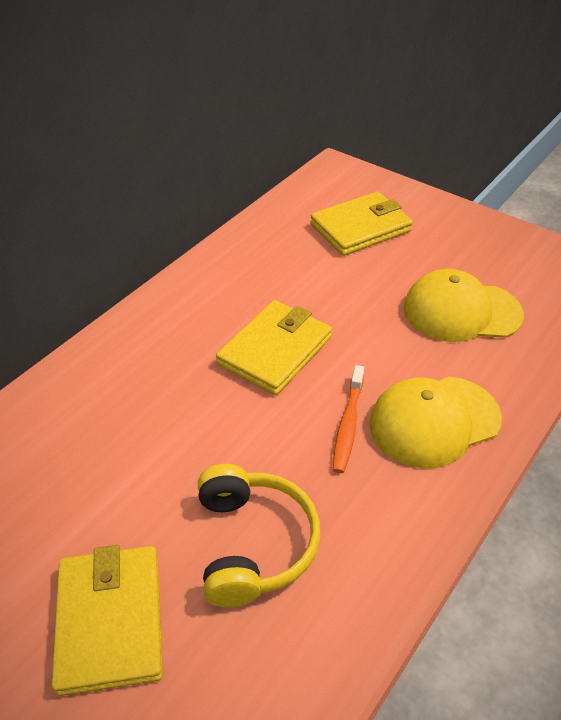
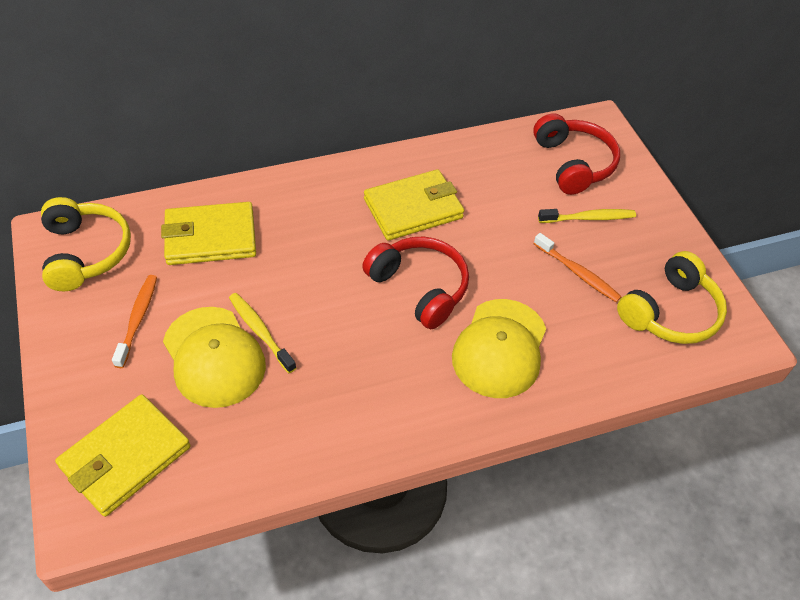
orange toothbrush: [333,365,364,473] = 1 -> [112,275,157,368] [534,233,622,302] = 2
red headphones: none = 0 -> [362,236,469,329] [533,113,620,195] = 2
yellow headphones: [198,464,321,608] = 1 -> [41,197,131,291] [617,251,727,344] = 2
yellow toothbrush: none = 0 -> [229,293,296,373] [538,209,636,223] = 2

